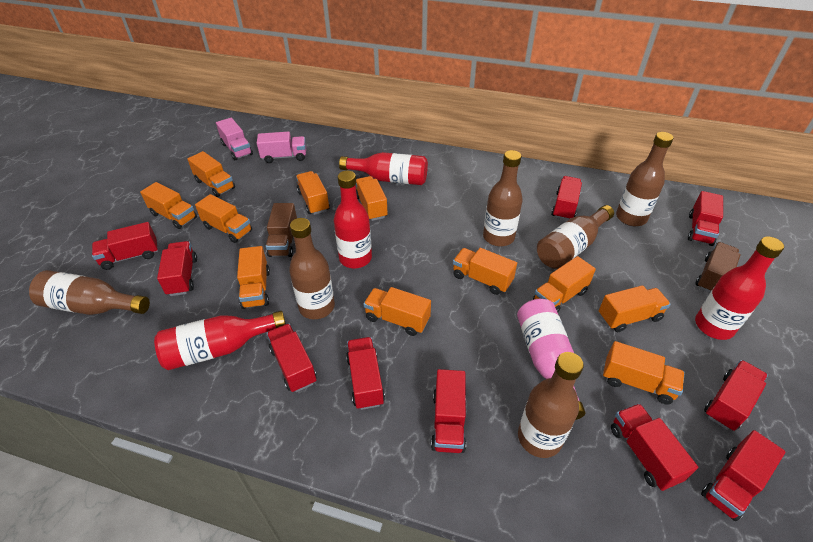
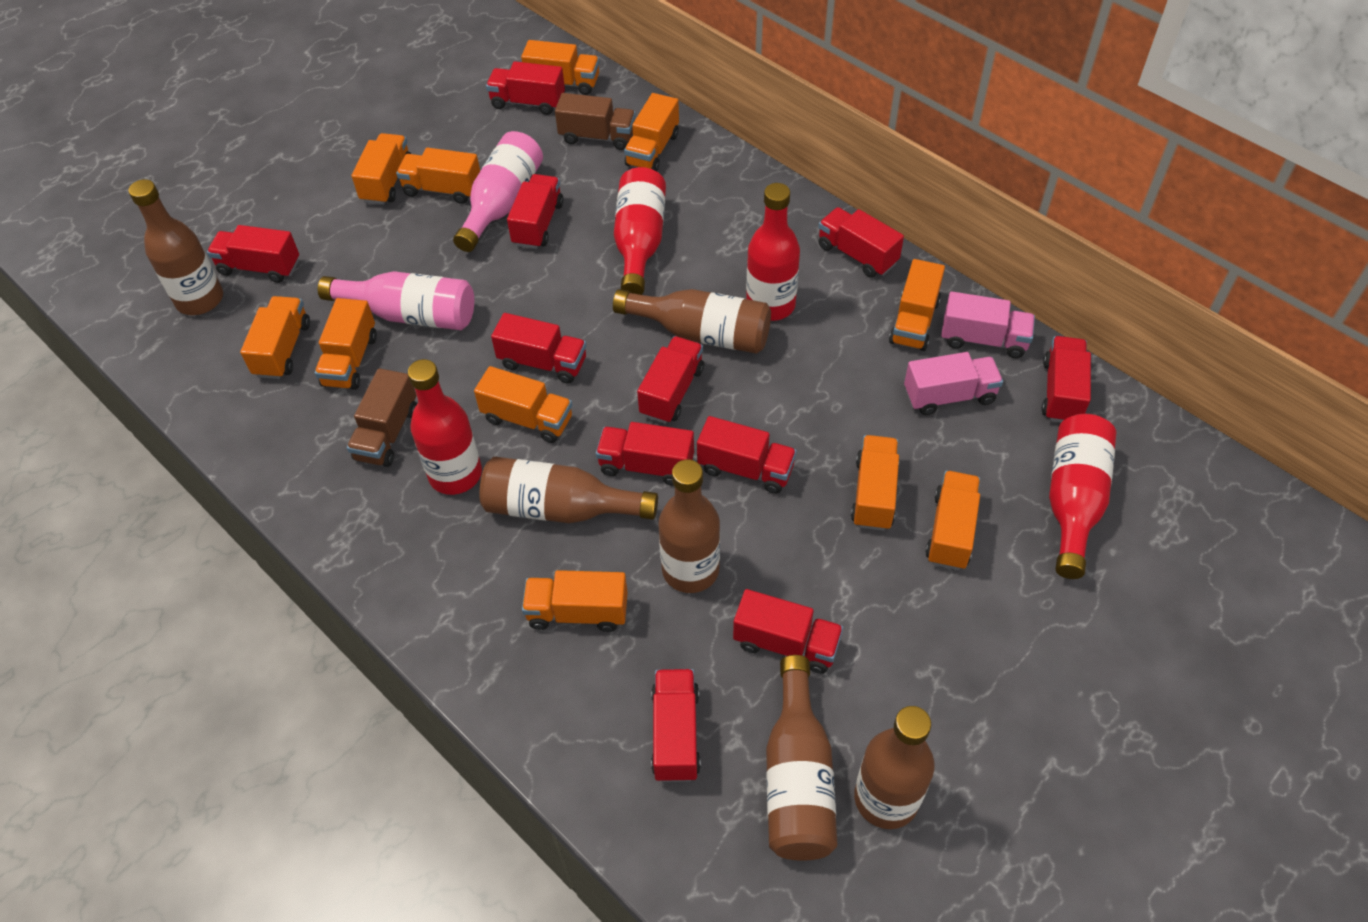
pink bottle: [517,299,585,420] = 1 -> [318,271,474,330] [453,131,543,252] = 2
red truck: [92,222,158,270] [157,241,197,296] [267,324,316,392] [346,337,385,410] [431,369,466,453] [551,176,582,220] [611,404,698,491] [688,191,723,246] [701,430,785,521] [704,360,768,431] = 10 -> [207,225,299,283] [486,61,565,115] [491,313,587,384] [507,174,563,249] [596,422,694,486] [637,336,704,424] [651,669,701,782] [697,416,797,494] [733,589,843,674] [818,207,904,278] [1042,336,1091,422] = 11

